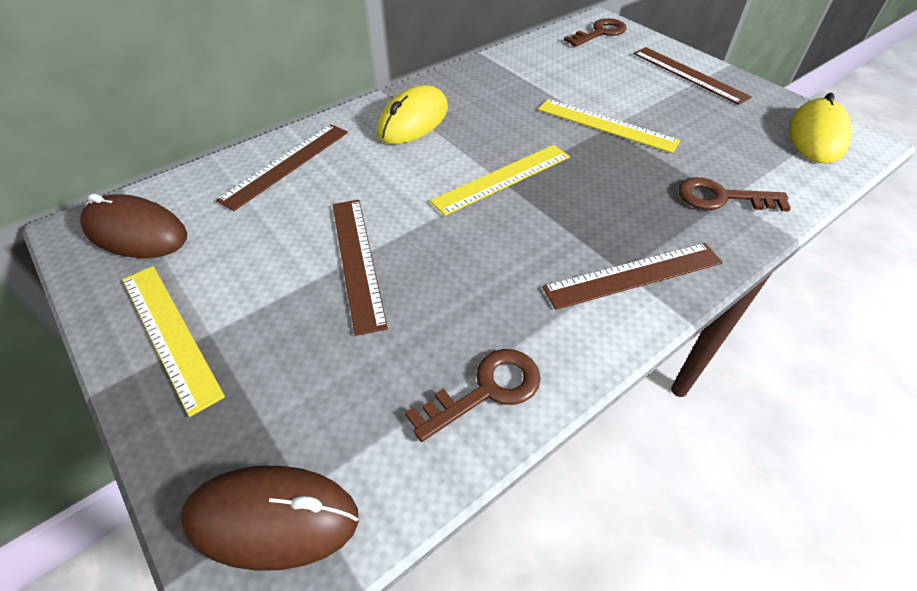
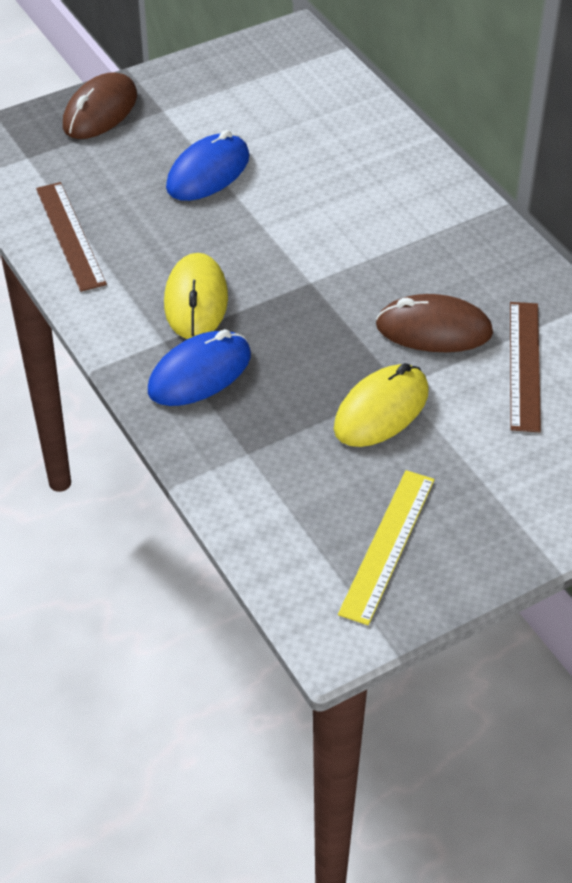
blue mouse: none = 0 -> [148,329,251,406] [166,130,250,201] = 2
brown key: [405,349,541,442] [564,18,627,47] [678,177,791,212] = 3 -> none = 0
brown ruler: [216,124,348,211] [332,200,388,336] [542,243,723,310] [633,47,752,105] = 4 -> [36,182,107,292] [510,302,541,432] = 2
yellow ruler: [122,266,225,417] [430,145,570,216] [538,99,680,153] = 3 -> [338,470,435,625] = 1

